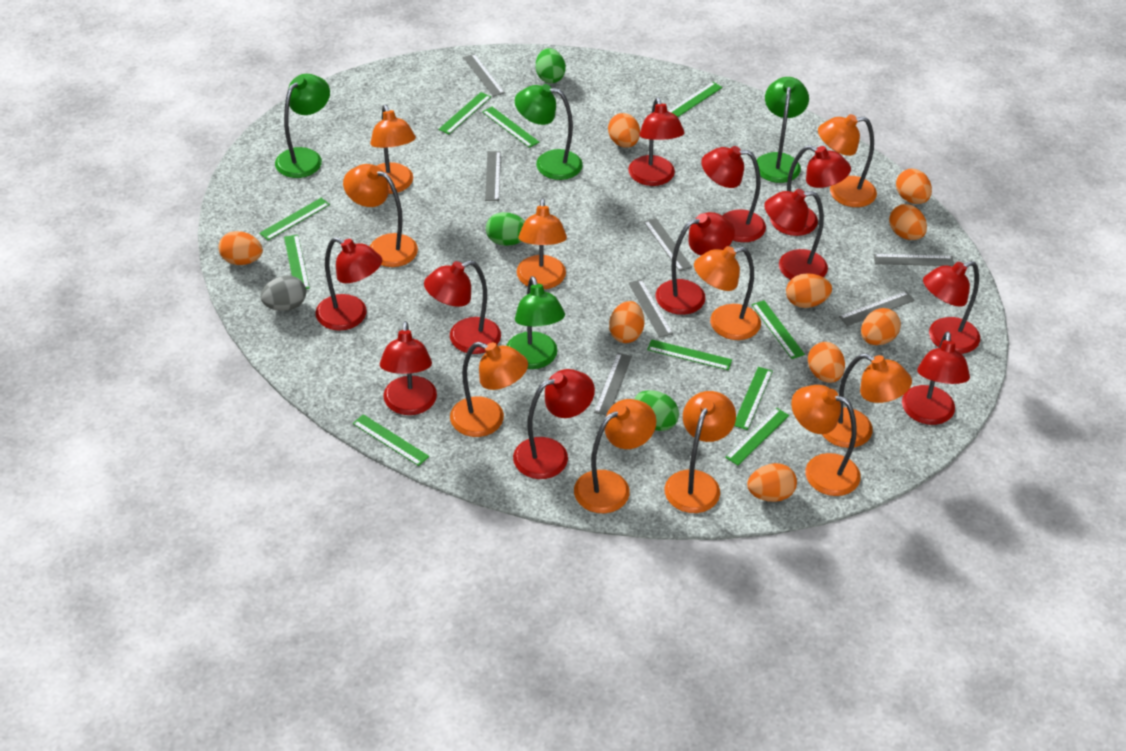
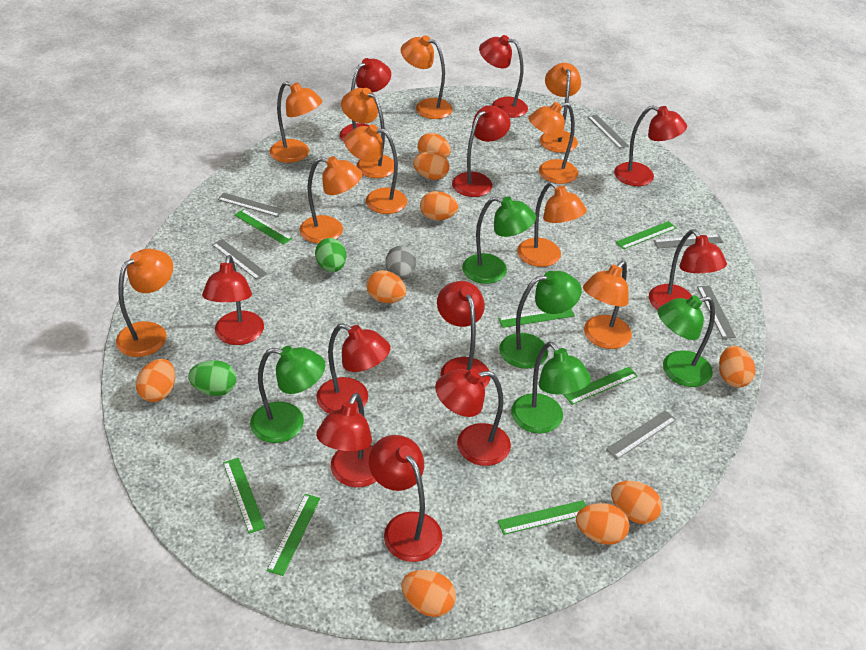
green egg: [486,212,525,246] [536,48,566,83] [634,390,679,431] = 3 -> [188,360,237,396] [315,238,346,272] = 2
green lamp: [275,74,330,178] [506,276,565,369] [515,84,583,180] [757,77,809,183] = 4 -> [250,346,325,443] [462,196,536,284] [499,271,582,369] [511,341,591,434] [658,295,715,387] = 5
green ruler: [259,198,330,240] [284,235,310,289] [353,414,429,466] [438,92,491,134] [482,107,539,148] [647,339,732,370] [668,82,722,117] [725,408,789,465] [734,367,773,430] [752,300,805,359] = 10 -> [223,458,265,534] [234,209,293,245] [267,494,321,576] [498,309,575,328] [498,500,586,535] [563,367,638,405] [615,221,676,249] = 7
grey ruler: [463,54,505,97] [485,151,501,201] [594,353,632,416] [629,279,673,338] [644,218,692,271] [839,291,915,326] [873,254,954,266] = 7 -> [212,239,267,280] [217,193,284,217] [588,114,629,149] [606,410,676,459] [653,234,723,248] [697,285,736,339] = 6

